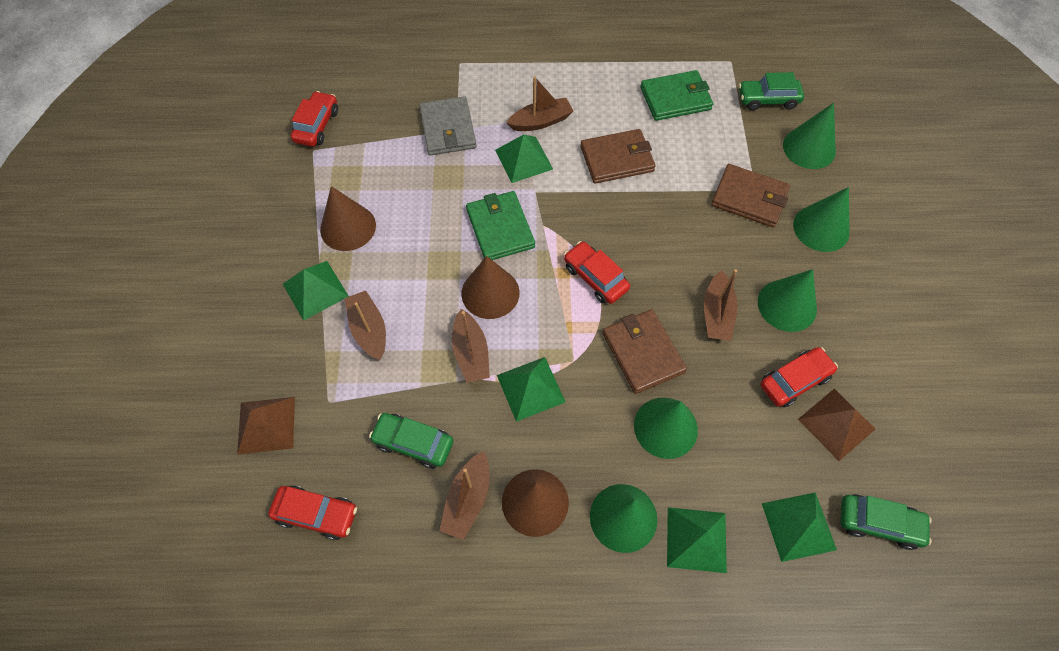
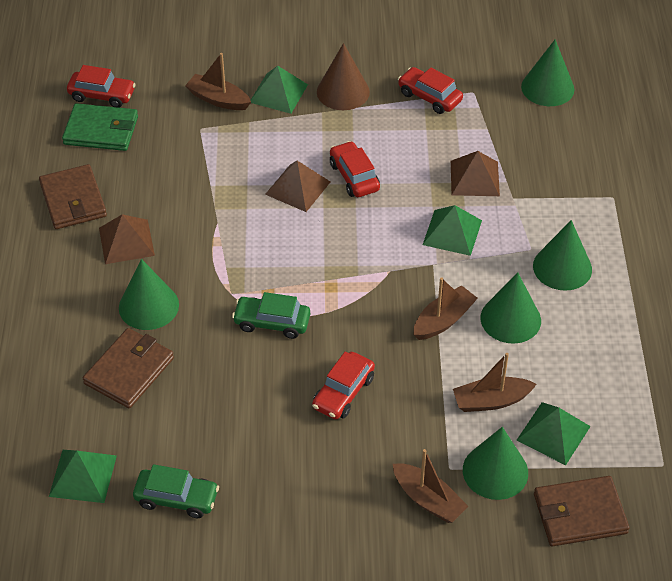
brown boat: [345,291,386,360] [439,451,489,540] [452,309,490,383] [507,76,573,131] [704,269,738,341] = 5 -> [185,53,251,110] [393,449,468,523] [414,277,478,340] [453,353,537,412] = 4
brown cone: [320,186,376,251] [461,256,519,319] [502,469,569,537] = 3 -> [317,43,370,110] = 1
brown pyramid: [237,397,295,455] [798,389,875,461] = 2 -> [99,214,155,264] [265,161,330,212] [451,151,500,196] = 3
green car: [369,413,453,469] [739,72,804,111] [840,494,932,550] = 3 -> [133,464,219,518] [232,292,310,339] = 2
green pyramid: [283,261,349,321] [495,134,553,183] [497,357,565,422] [667,507,727,573] [762,492,837,562] = 5 -> [49,450,117,503] [251,66,308,114] [423,205,482,256] [517,402,591,465] = 4
green wallet: [466,191,535,260] [640,70,713,121] = 2 -> [62,103,138,151] = 1
grey wallet: [419,96,476,156] = 1 -> none = 0

